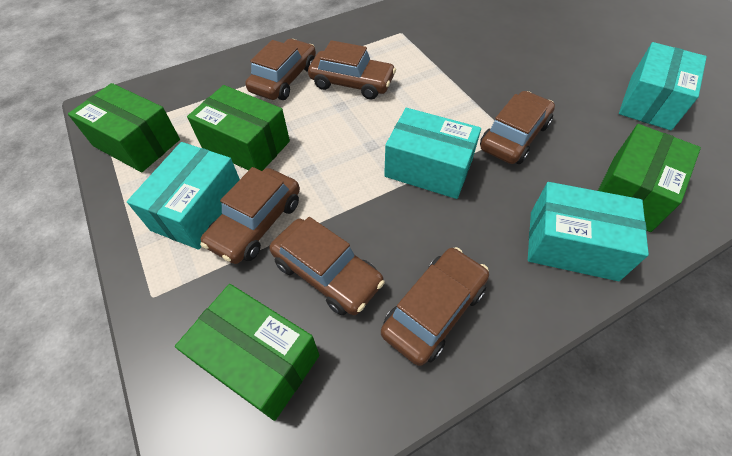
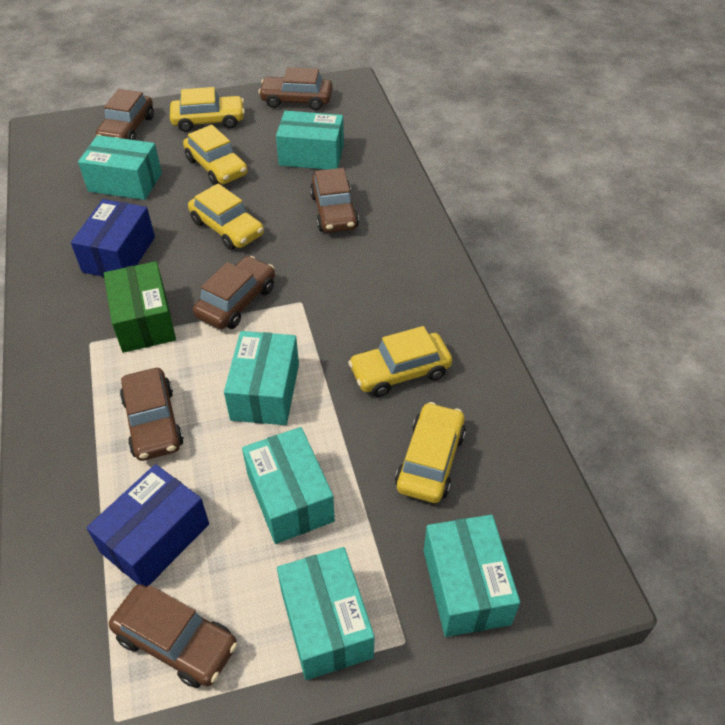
blue box: none = 0 -> [71,199,155,277] [86,464,209,587] = 2
green box: [68,83,180,172] [175,284,319,421] [187,85,290,171] [598,124,701,232] = 4 -> [104,261,176,353] = 1
turquoise box: [127,142,240,250] [384,108,481,199] [528,182,649,281] [619,42,707,130] = 4 -> [78,135,162,200] [224,331,299,425] [242,427,335,544] [276,111,344,170] [277,547,375,680] [424,515,520,637] = 6
yellow car: none = 0 -> [170,87,245,132] [183,125,248,185] [188,183,264,250] [348,326,452,397] [395,402,466,503] = 5

